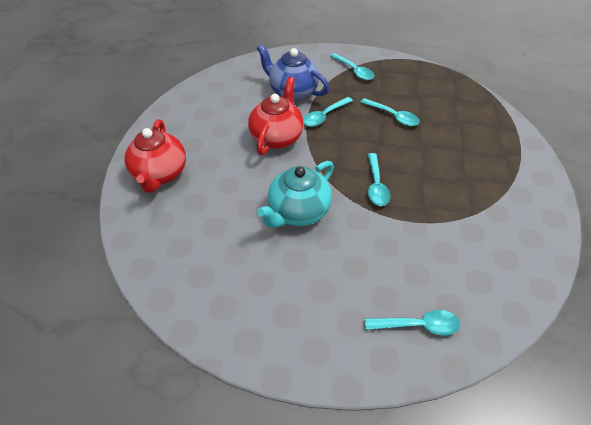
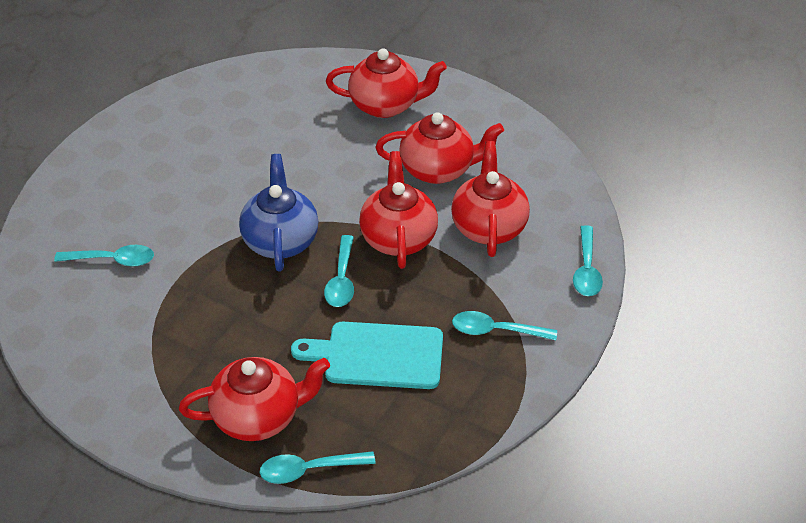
red teapot: [124,119,186,193] [248,77,304,155] = 2 -> [179,357,330,441] [326,49,447,118] [359,151,438,269] [376,112,504,184] [451,141,530,257] = 5
turquoise cutting board: none = 0 -> [291,322,443,389] = 1
turquoise teapot: [257,161,334,228] = 1 -> none = 0

